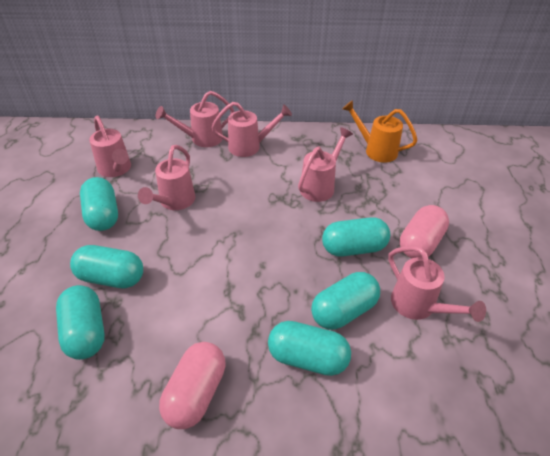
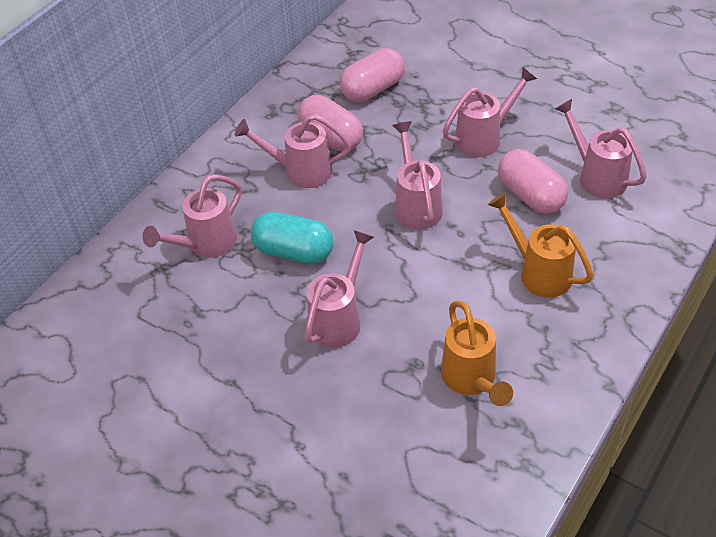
orange watering can: [342,100,418,162] = 1 -> [441,301,513,406] [488,193,593,298] = 2
pink capsule: [159,342,226,429] [400,205,449,258] = 2 -> [298,95,363,152] [339,48,405,102] [498,149,568,214] = 3
turquoise capsule: [56,285,105,360] [70,245,143,288] [80,177,118,231] [268,321,351,376] [311,272,380,330] [322,217,390,257] = 6 -> [251,212,334,264] = 1

